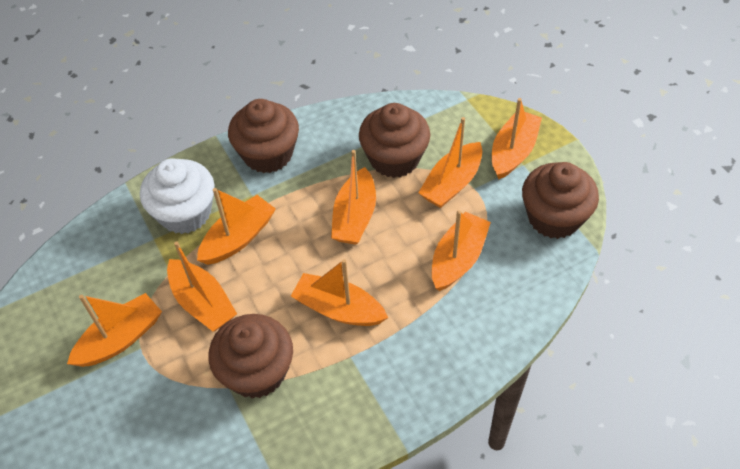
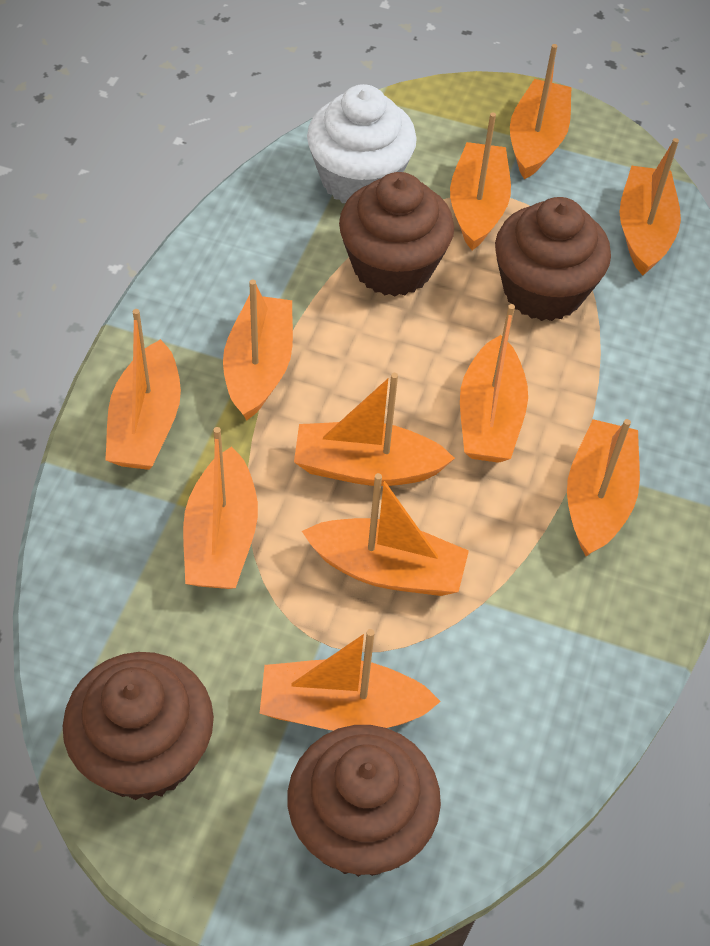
orange boat: [67,293,162,367] [167,241,237,331] [197,188,276,265] [291,259,388,326] [331,150,376,245] [418,117,482,208] [432,211,491,291] [492,98,542,180] = 8 -> [105,309,181,470] [183,427,258,589] [223,279,293,420] [259,629,441,731] [294,373,455,486] [302,473,469,596] [450,112,511,250] [460,304,528,463] [510,44,571,179] [567,419,640,556] [619,138,681,276] = 11

